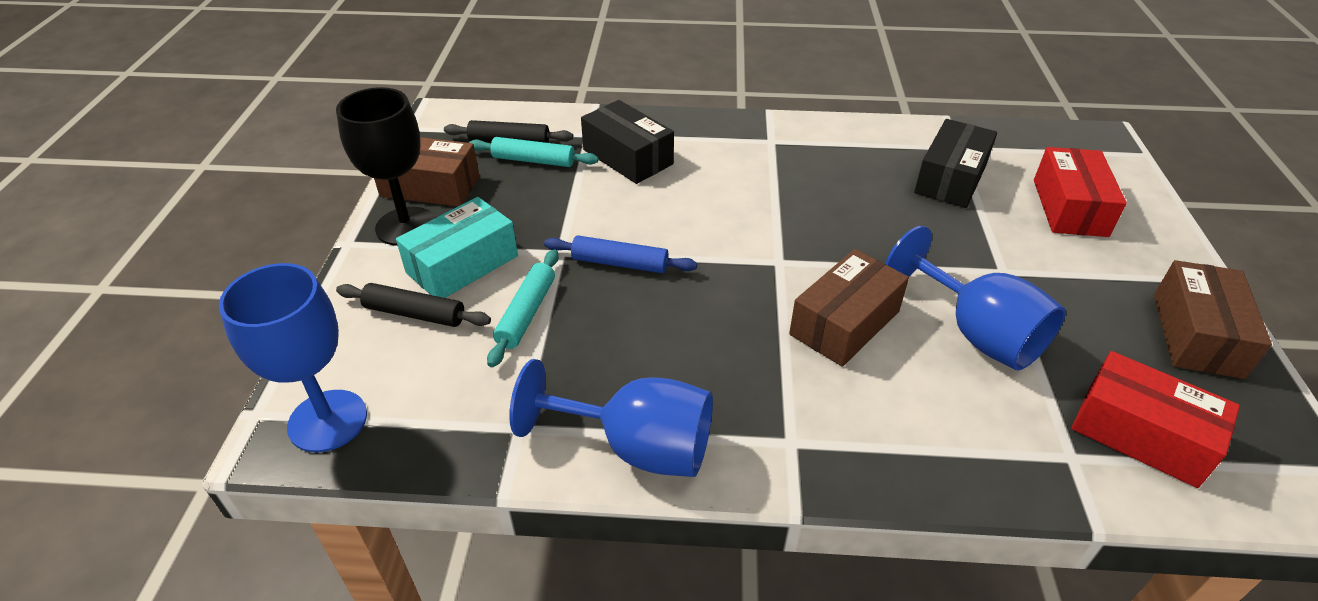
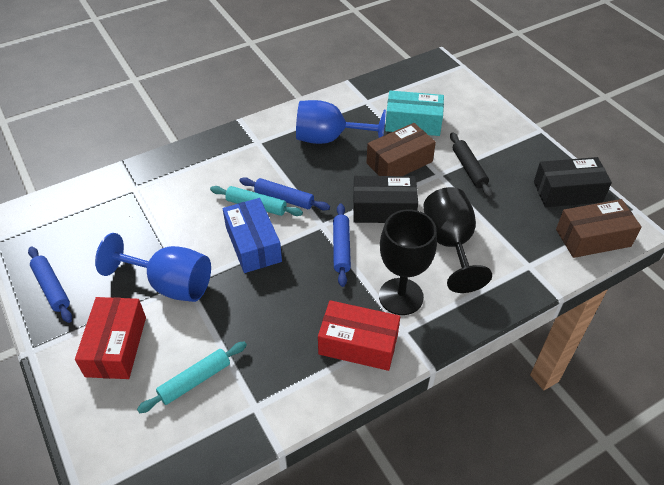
black goblet: [336,87,435,246] = 1 -> [379,209,437,315] [423,187,492,293] = 2
black rolling pin: [336,283,491,327] [444,120,573,143] = 2 -> [450,132,493,198] = 1
blue box: none = 0 -> [223,198,282,273] = 1
blue goblet: [219,263,367,452] [509,359,713,477] [885,226,1066,371] = 3 -> [95,233,211,302] [296,100,386,144] = 2
blue rolling pin: [544,235,697,273] = 1 -> [28,247,72,323] [239,177,330,211] [333,204,351,287] = 3
brown box: [374,137,479,207] [789,249,909,367] [1154,260,1272,379] = 3 -> [366,123,436,176] [556,199,642,258] = 2

